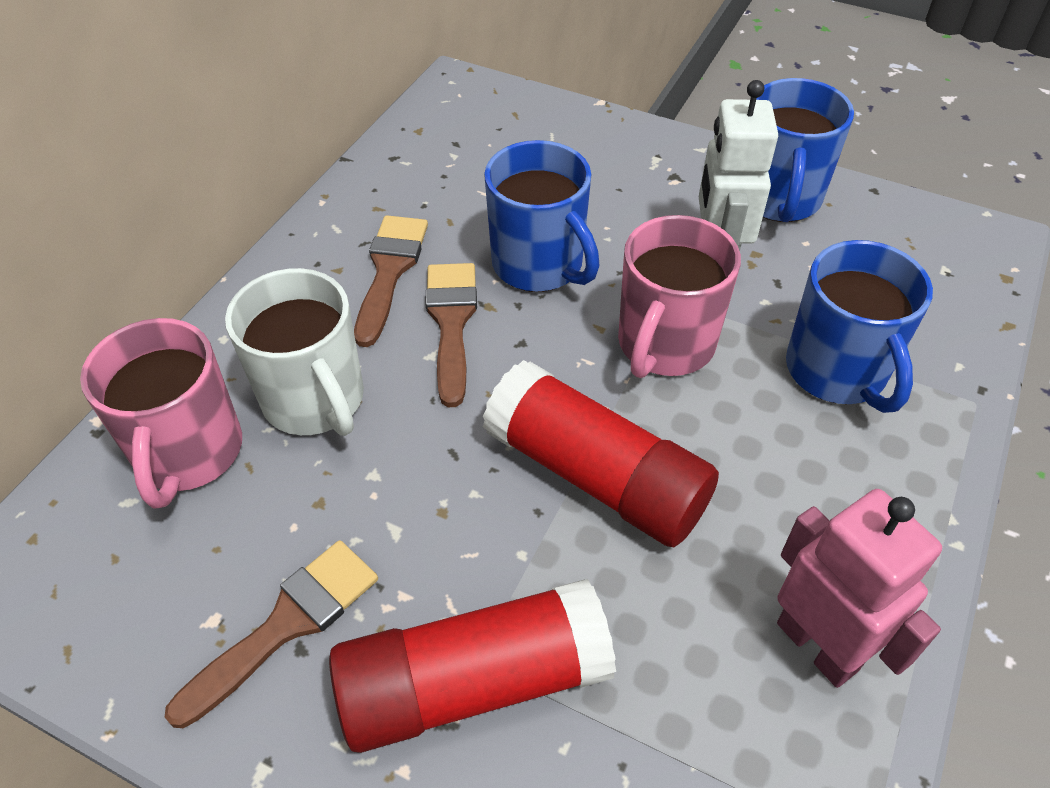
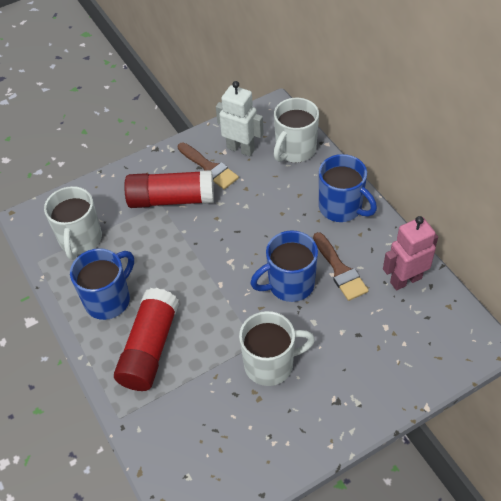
brown brush: [165,540,378,728] [354,215,428,347] [425,263,477,407] = 3 -> [178,142,239,189] [313,232,369,301] = 2
pink mug: [80,318,242,509] [618,215,741,378] = 2 -> none = 0
white mug: [225,268,364,436] = 1 -> [44,186,102,260] [239,311,315,386] [274,98,319,163] = 3

